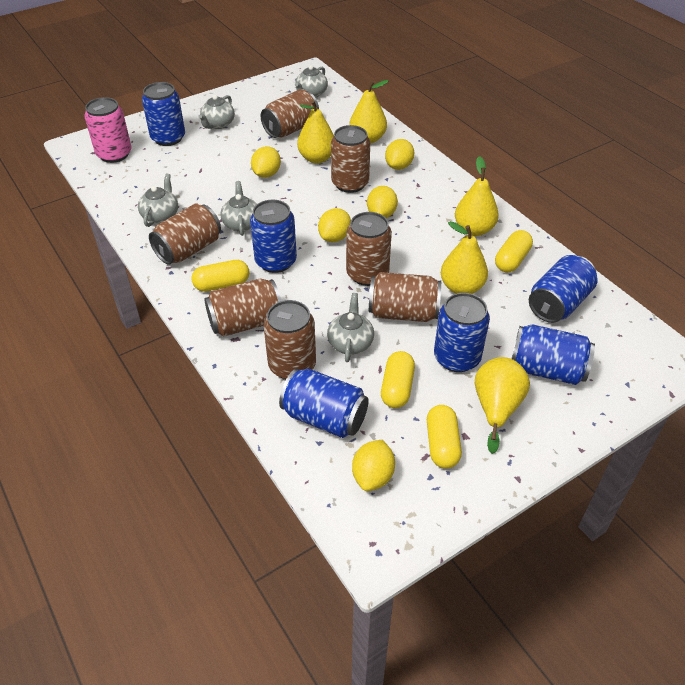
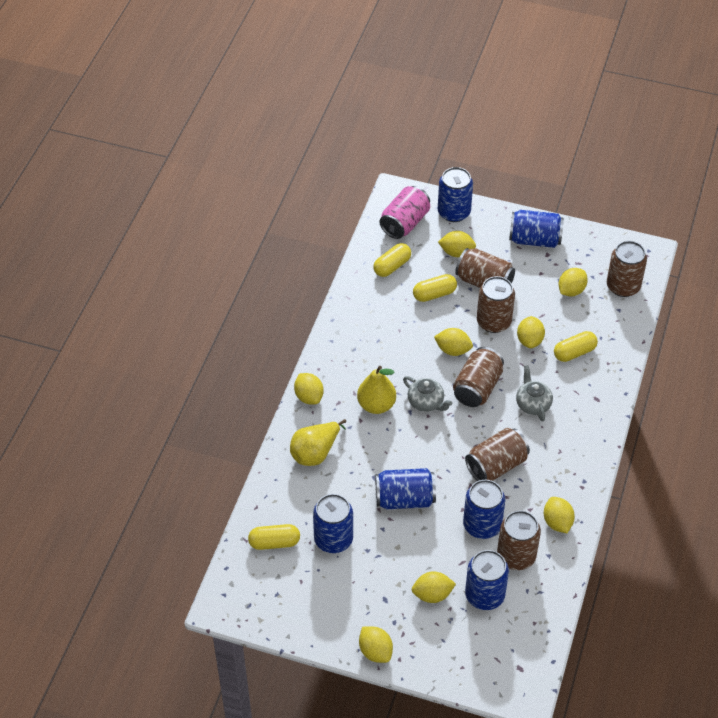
brown can: [149,203,221,265] [204,278,281,337] [261,89,319,138] [264,300,316,379] [331,125,370,193] [346,212,392,286] [369,272,441,322] = 7 -> [453,347,504,407] [455,248,515,288] [465,428,530,481] [477,276,515,333] [497,511,541,570] [607,241,647,297] = 6
grey teapot: [138,174,178,227] [199,95,235,129] [220,181,257,236] [295,65,328,98] [327,293,374,362] = 5 -> [403,376,452,412] [516,365,553,421] = 2
yellow lemon: [251,146,281,178] [318,208,351,242] [352,440,395,491] [367,186,398,218] [385,139,414,170] = 5 -> [294,373,324,405] [359,627,393,663] [412,571,456,603] [434,328,473,356] [438,231,476,257] [517,316,545,348] [544,497,575,533] [559,268,588,296] = 8
yellow pear: [297,100,334,163] [350,80,389,143] [441,221,488,294] [455,156,499,236] [475,357,530,454] = 5 -> [290,419,346,466] [357,366,396,414] = 2

